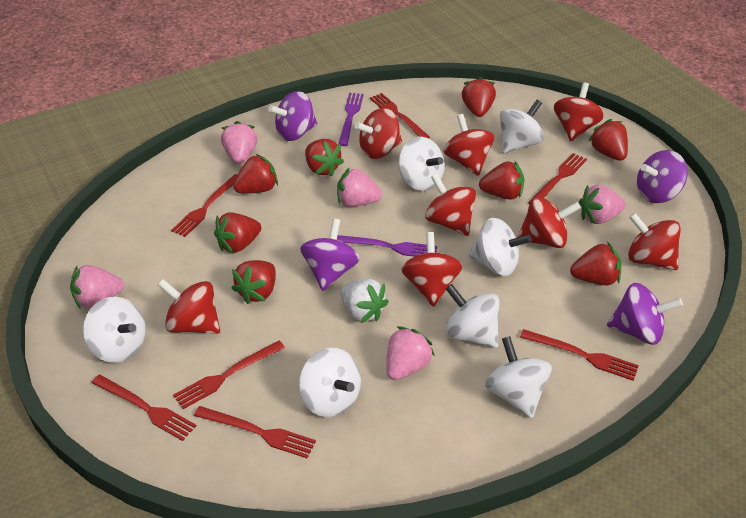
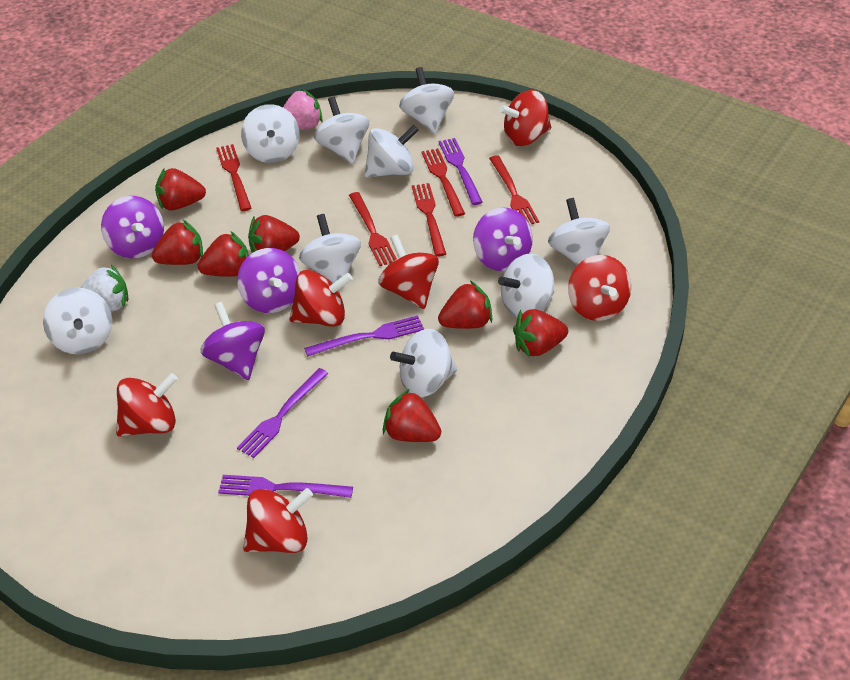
pink strawberry: [70,265,124,309] [221,121,257,164] [337,167,382,207] [386,326,435,380] [579,185,626,224] = 5 -> [283,89,323,130] = 1
purple fork: [337,235,437,257] [338,93,364,146] = 2 -> [218,475,353,498] [237,368,328,458] [304,315,424,356] [438,138,483,205] = 4
red fork: [92,375,197,441] [171,174,238,237] [173,341,285,409] [194,406,316,458] [370,93,430,139] [520,329,639,381] [528,153,587,204] = 7 -> [216,144,251,211] [349,192,397,266] [412,183,446,257] [421,148,465,217] [489,155,539,224] = 5
red spinning top: [158,279,220,334] [355,108,402,159] [401,232,462,307] [425,174,476,236] [443,114,494,175] [517,196,581,248] [554,83,604,141] [628,213,681,270] = 8 -> [116,373,178,437] [243,488,313,553] [289,270,353,327] [378,235,439,309] [499,90,551,146] [568,255,631,321] = 6
red strawberry: [214,212,261,253] [231,260,276,304] [233,154,278,193] [305,139,344,177] [462,77,496,117] [479,161,524,200] [570,242,621,285] [589,119,628,161] = 8 -> [152,220,203,265] [155,168,206,210] [198,231,249,277] [248,215,300,253] [383,389,441,442] [438,281,492,329] [513,309,568,357] = 7
white spinning top: [83,297,146,363] [299,348,361,417] [398,137,445,191] [446,284,499,348] [468,218,532,276] [485,336,552,419] [500,100,544,153] = 7 -> [43,288,112,354] [241,104,300,163] [299,214,361,283] [314,97,369,164] [364,125,418,178] [390,329,457,397] [399,67,454,134] [498,254,554,317] [548,198,610,265] = 9

